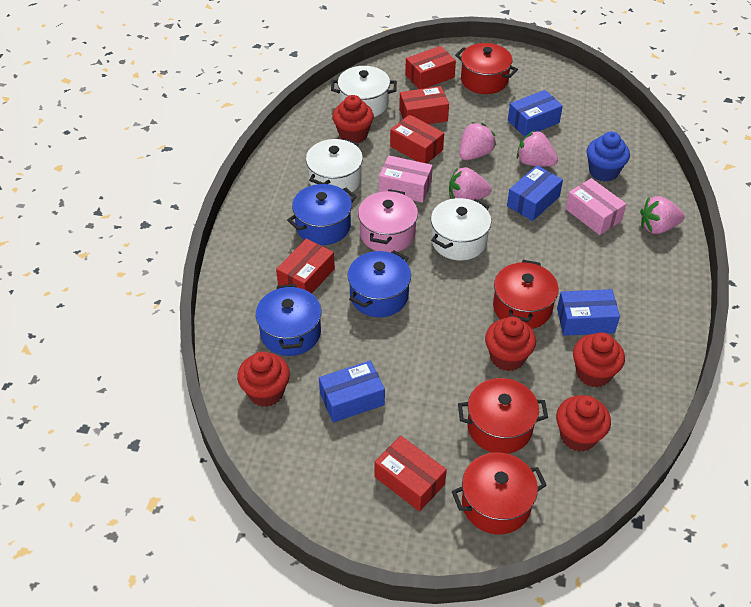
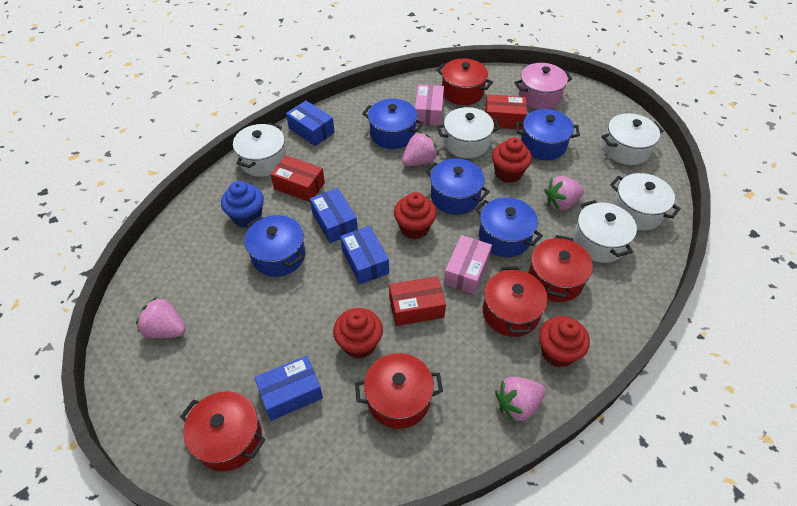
blue pot: [256,284,322,356] [287,184,356,245] [348,250,411,317] = 3 -> [244,215,305,277] [362,99,423,149] [425,159,490,215] [475,197,543,257] [516,109,580,160] = 5
red box: [276,238,335,293] [375,436,447,511] [390,115,444,163] [399,86,449,124] [405,46,456,89] = 5 -> [270,156,325,202] [389,276,446,326] [485,95,527,130] = 3
red cupcake: [237,352,290,407] [332,95,374,143] [485,317,536,371] [556,395,611,452] [573,332,625,388] = 5 -> [333,308,383,359] [394,192,437,239] [492,137,532,183] [539,316,590,367] = 4
red pot: [452,453,547,534] [455,43,518,94] [458,378,548,454] [493,260,559,329] = 4 -> [180,391,265,471] [355,353,443,429] [437,58,493,105] [483,266,548,337] [528,235,593,302] = 5
white pot: [306,139,363,194] [331,66,397,117] [431,198,491,260] = 3 -> [233,123,287,177] [437,107,500,158] [573,200,637,263] [602,113,664,165] [610,173,681,231] = 5

